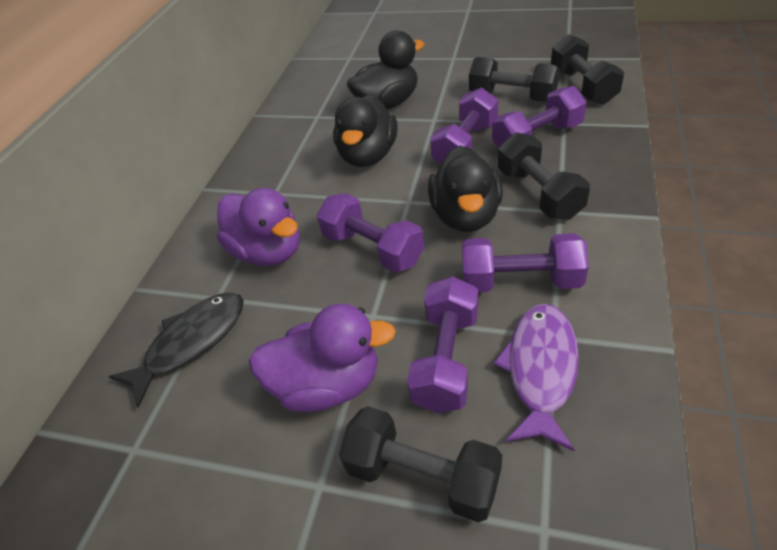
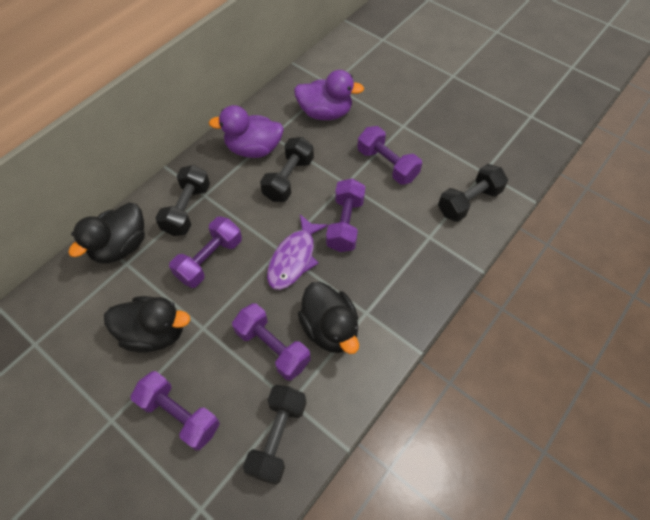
black fish: [108,293,244,408] = 1 -> none = 0

